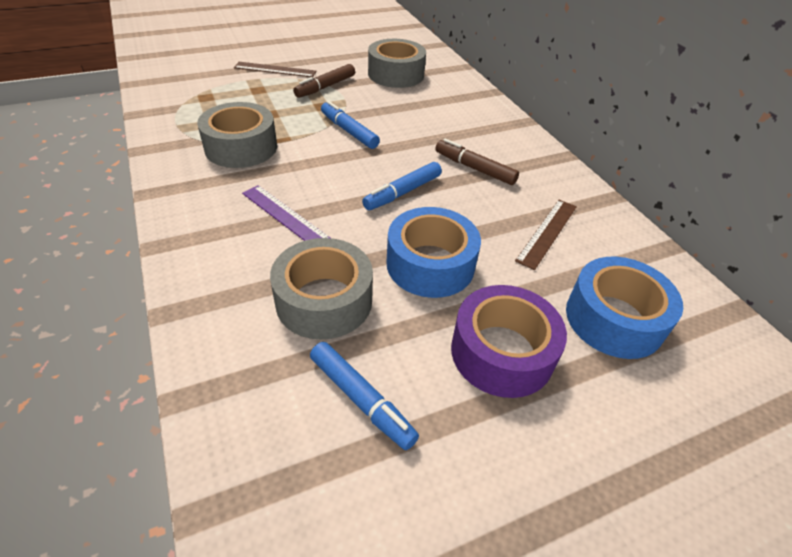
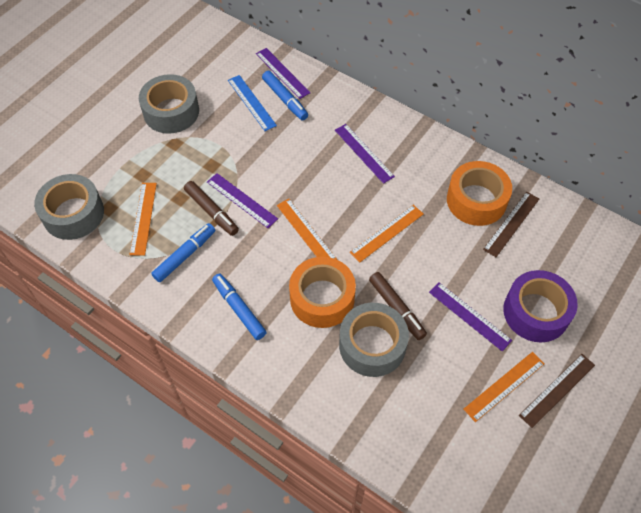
blue ruler: none = 0 -> [228,75,277,131] = 1
blue tape: [386,207,481,298] [566,257,683,359] = 2 -> none = 0
orange ruler: none = 0 -> [129,183,157,256] [277,199,337,260] [350,205,423,262] [463,352,545,422] = 4
orange tape: none = 0 -> [289,257,356,328] [447,161,512,226] = 2
purple ruler: [242,185,330,241] = 1 -> [207,173,278,228] [256,48,310,99] [335,124,395,184] [429,282,512,351] = 4

